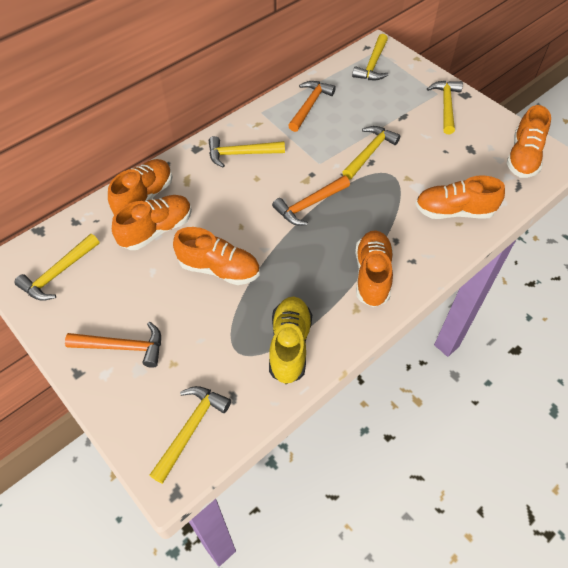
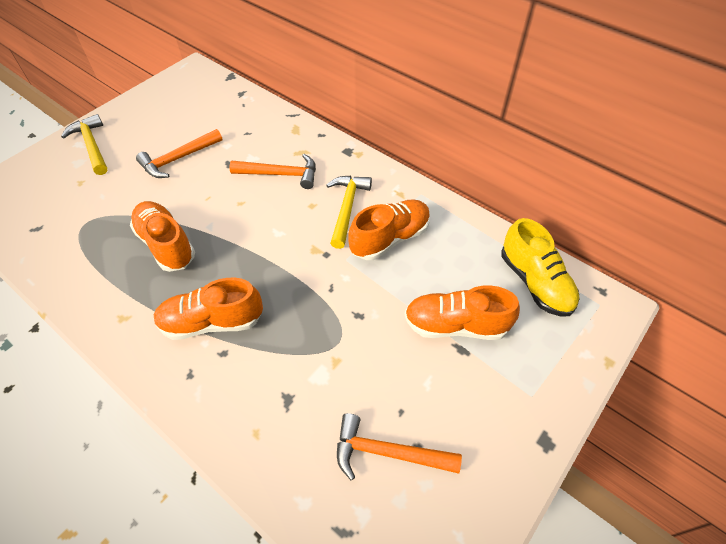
orange shoe: [108,159,172,215] [112,195,192,250] [173,227,260,285] [355,230,393,307] [415,175,505,219] [507,105,551,178] = 6 -> [130,201,195,272] [153,278,263,340] [348,199,430,260] [405,285,520,340] = 4
yellow hammer: [14,234,100,301] [149,386,231,484] [209,136,285,167] [342,126,400,179] [352,34,388,80] [427,81,463,134] = 6 -> [61,114,107,175] [326,176,372,249] = 2

